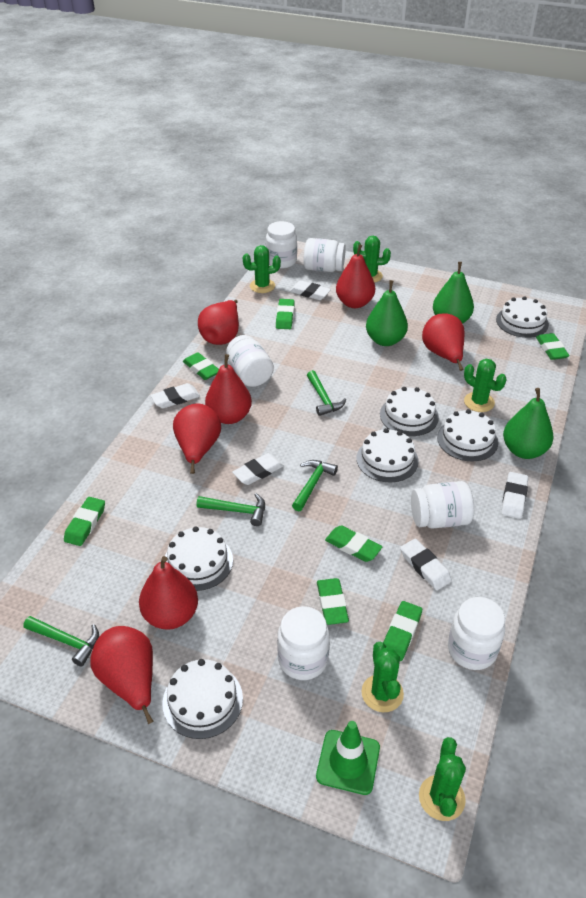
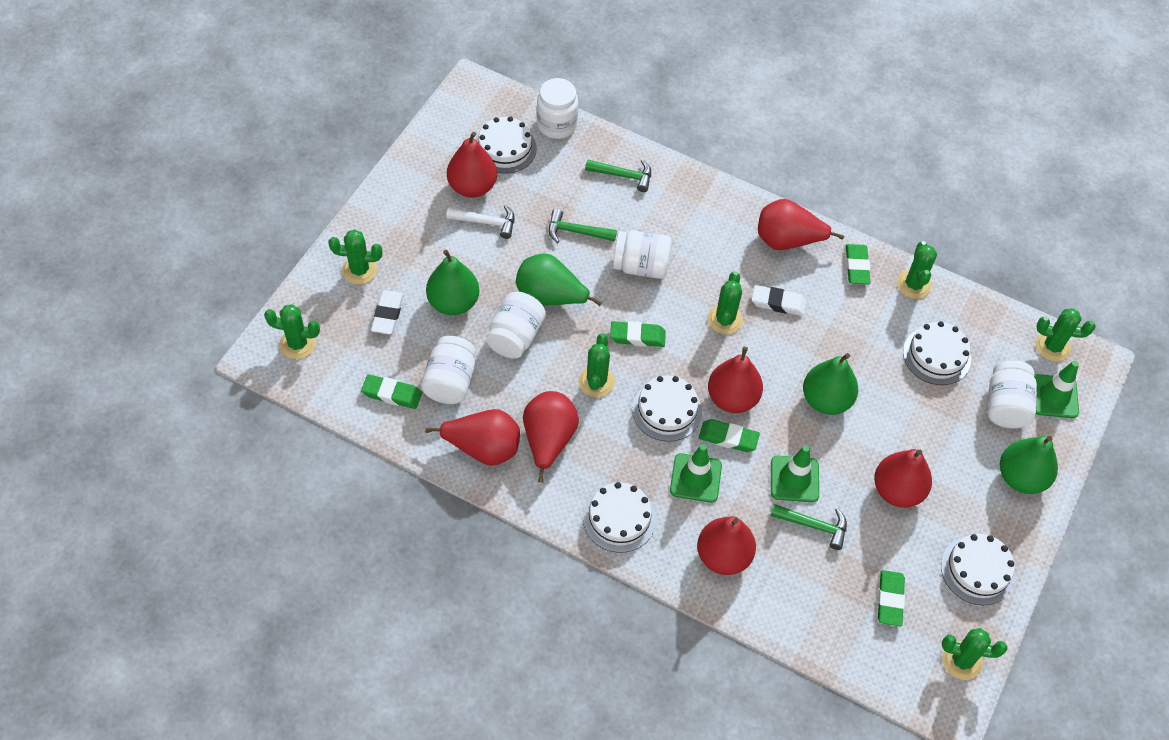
green cactus: [242,245,281,293] [353,236,391,283] [362,642,404,712] [419,737,466,821] [464,359,506,412] = 5 -> [264,304,320,359] [328,229,382,284] [578,333,615,397] [708,271,743,334] [897,241,937,299] [942,628,1007,680] [1036,308,1096,362] = 7
green eraser: [64,497,105,546] [183,352,219,380] [276,299,295,329] [317,578,349,625] [325,525,382,562] [383,601,422,661] [536,333,570,360] = 7 -> [361,374,422,409] [610,321,666,347] [699,419,760,452] [846,244,871,284] [878,570,905,627] = 5
green hammer: [24,616,99,667] [196,493,265,526] [292,460,338,511] [307,370,346,416] = 4 -> [549,209,617,243] [585,159,651,192] [770,504,847,550] = 3
green pear: [366,280,408,346] [433,262,474,324] [503,388,554,459] = 3 -> [426,250,479,315] [516,254,602,306] [803,353,858,415] [1000,436,1058,494] = 4
green traffic cone: [316,721,380,795] = 1 -> [670,444,722,503] [771,445,819,502] [1034,361,1079,418] = 3
white cake: [162,659,243,739] [165,526,233,591] [357,428,419,482] [380,387,439,436] [437,409,498,461] [496,296,549,338] = 6 -> [476,117,537,174] [583,482,656,553] [632,375,702,442] [903,321,971,385] [941,534,1015,605] = 5
white eraser: [150,383,200,408] [232,453,284,485] [290,280,331,300] [401,539,452,590] [501,472,528,519] = 5 -> [371,290,404,334] [752,285,806,316] = 2
white hammer: none = 0 -> [446,205,515,239] = 1
white jar: [226,335,274,387] [266,221,297,269] [277,606,330,680] [304,238,346,272] [411,481,474,529] [448,597,505,670] = 6 -> [421,336,476,404] [486,292,546,359] [537,78,578,139] [613,231,672,279] [988,360,1037,428] = 5

